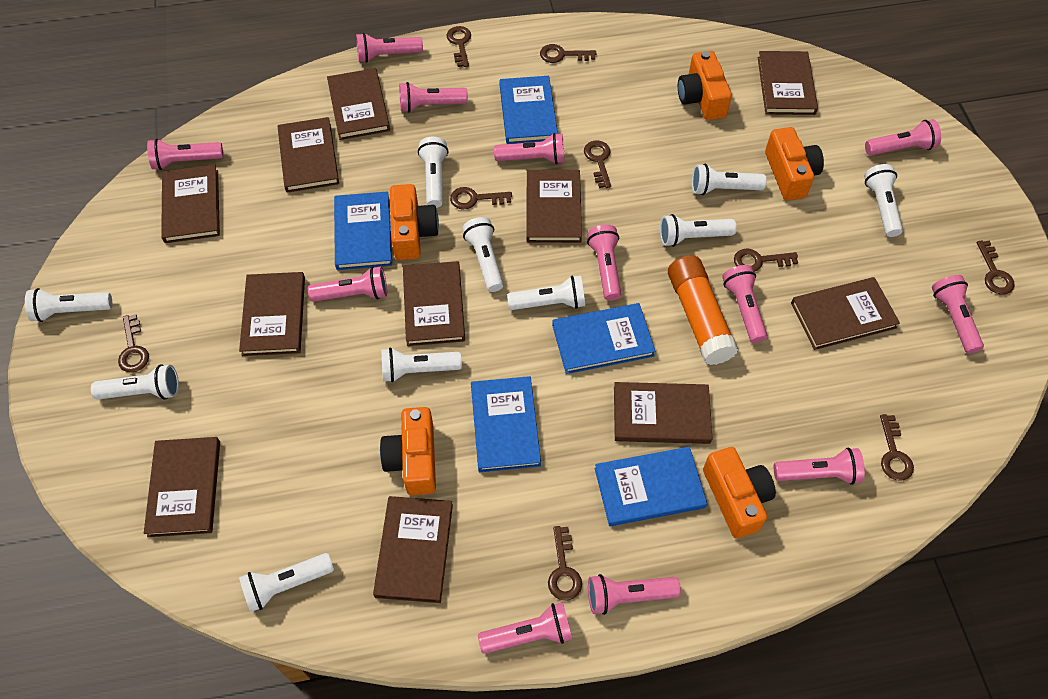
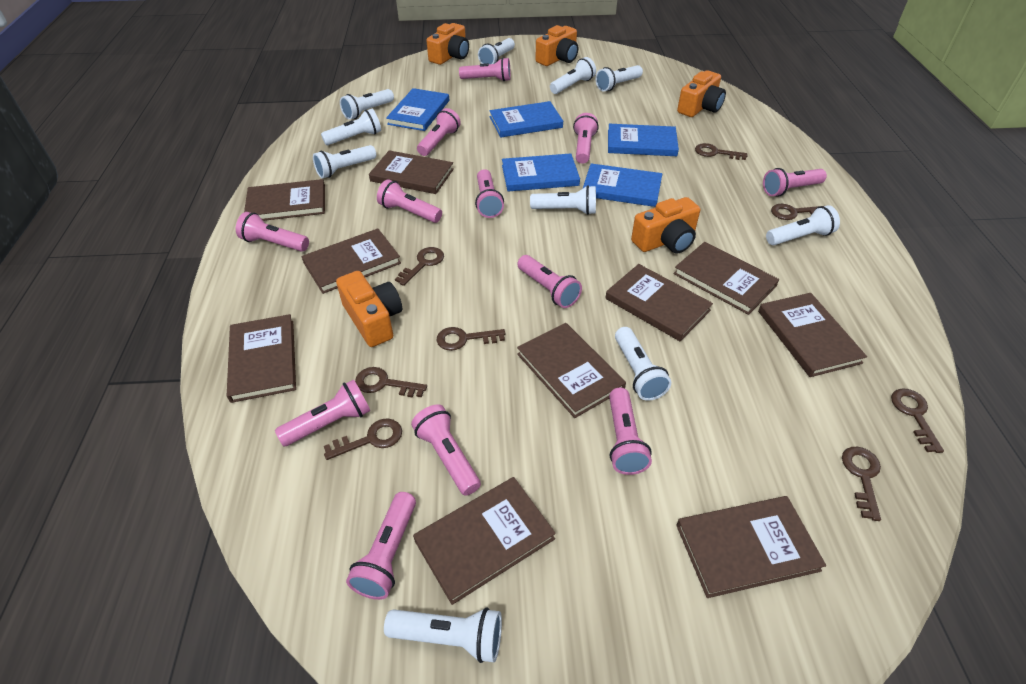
brown book: [144,437,220,537] [161,165,220,243] [239,272,305,356] [278,117,339,193] [327,68,390,140] [373,496,453,603] [403,261,465,346] [526,170,582,243] [614,382,712,444] [758,51,818,115] [791,277,900,350] = 11 -> [227,314,296,403] [244,179,325,221] [302,228,401,294] [369,150,454,194] [413,477,556,605] [517,323,626,418] [606,264,713,341] [674,242,779,315] [676,496,826,598] [758,293,867,377] = 10
brown key: [118,314,149,372] [446,26,471,67] [450,187,512,210] [540,44,596,63] [548,526,582,600] [584,141,611,188] [734,248,798,272] [880,414,914,481] [976,240,1015,294] = 9 -> [324,418,402,460] [355,367,427,398] [395,247,444,286] [436,327,505,351] [695,143,748,160] [771,204,824,220] [842,447,881,521] [891,389,944,453] = 8
orange glue stick: [668,255,739,365] = 1 -> none = 0

